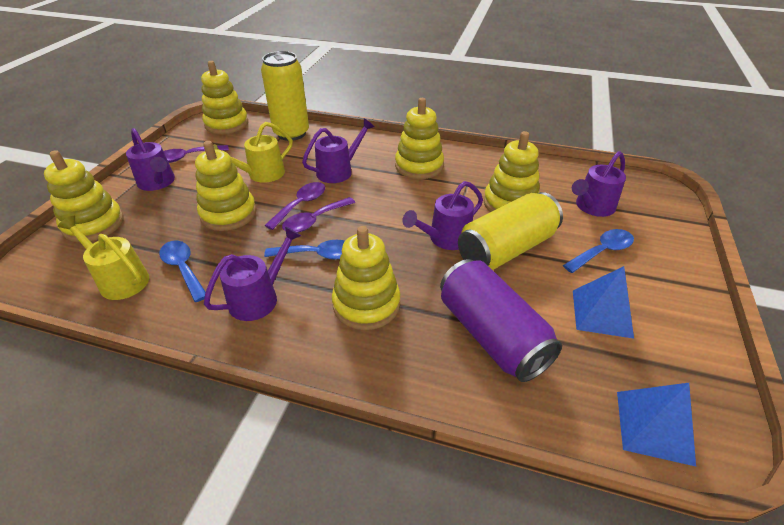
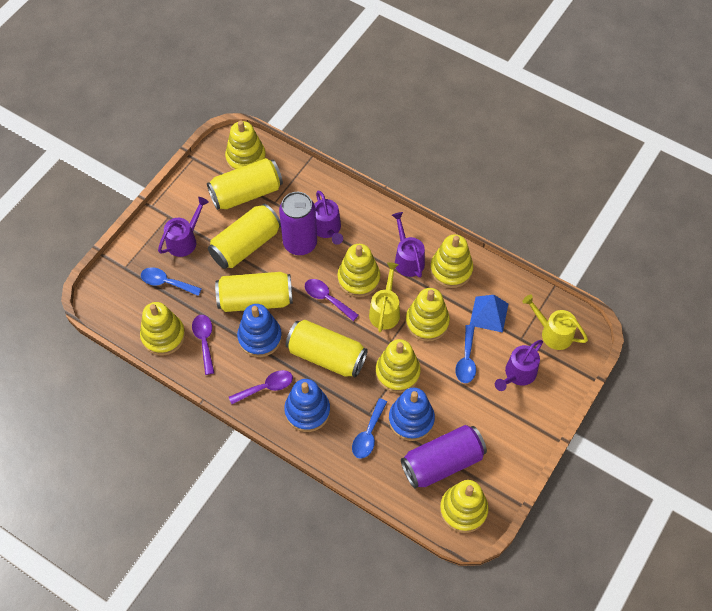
blue pyramid: [573,266,634,339] [617,383,696,467] = 2 -> [470,295,508,333] = 1
blue stacking toy: none = 0 -> [237,304,282,357] [284,379,330,432] [389,388,435,441] = 3
purple can: [440,259,562,382] = 1 -> [279,192,317,255] [401,425,487,489] = 2
purple watering can: [126,128,175,191] [204,226,301,321] [302,119,374,183] [403,181,483,250] [572,151,626,217] = 5 -> [158,197,209,257] [314,191,343,245] [392,212,425,278] [495,340,543,391] = 4
yellow can: [261,51,309,141] [458,192,563,270] = 2 -> [207,158,283,210] [208,204,281,269] [215,272,293,312] [286,320,368,378] = 4
yellow stacking toy: [44,150,124,242] [195,141,257,231] [201,61,248,134] [332,226,400,330] [395,98,444,179] [484,131,540,212] = 6 -> [140,302,185,356] [225,121,266,170] [337,244,380,297] [376,339,421,393] [406,288,450,341] [430,234,473,288] [440,480,489,533] = 7

